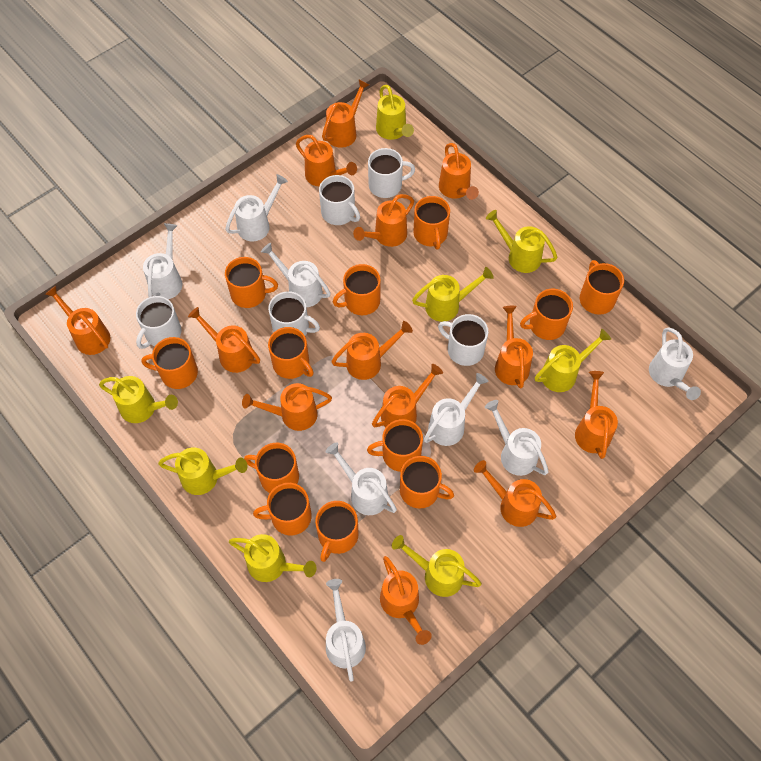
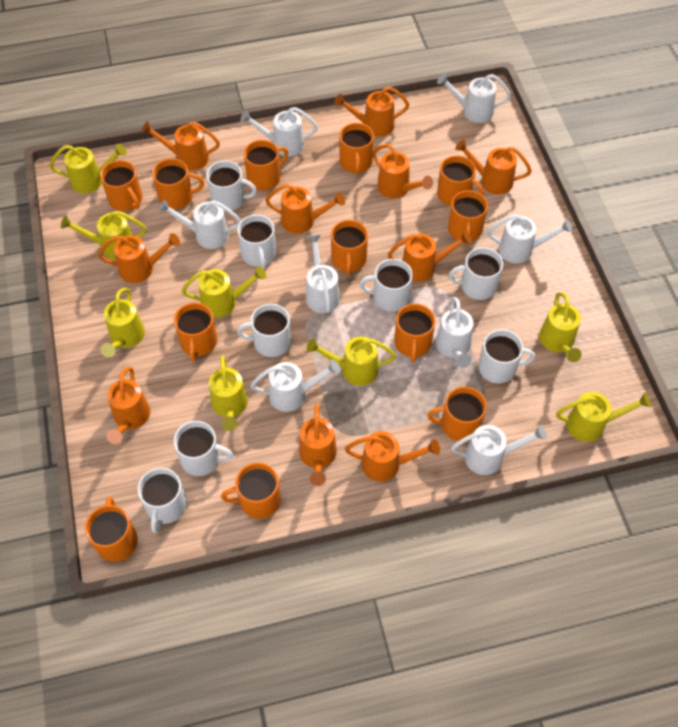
orange watering can: [45,286,110,355] [188,307,260,373] [242,383,332,431] [296,135,357,186] [322,80,369,148] [331,321,413,380] [353,194,414,247] [372,364,443,428] [380,556,432,645] [439,143,479,200] [474,460,556,527] [495,306,533,389] [575,371,618,459] = 13 -> [98,233,180,283] [107,367,150,444] [141,121,220,170] [265,184,345,234] [299,404,337,486] [334,87,409,137] [345,431,440,482] [372,144,433,198] [388,231,472,281] [455,139,532,194] = 10
white mug: [136,296,181,349] [268,291,320,336] [319,175,360,225] [368,148,415,198] [438,314,488,366] = 5 -> [137,468,187,533] [174,421,233,476] [206,161,257,212] [237,214,276,269] [237,304,291,357] [359,259,413,312] [449,247,503,300] [478,329,535,384] = 8

